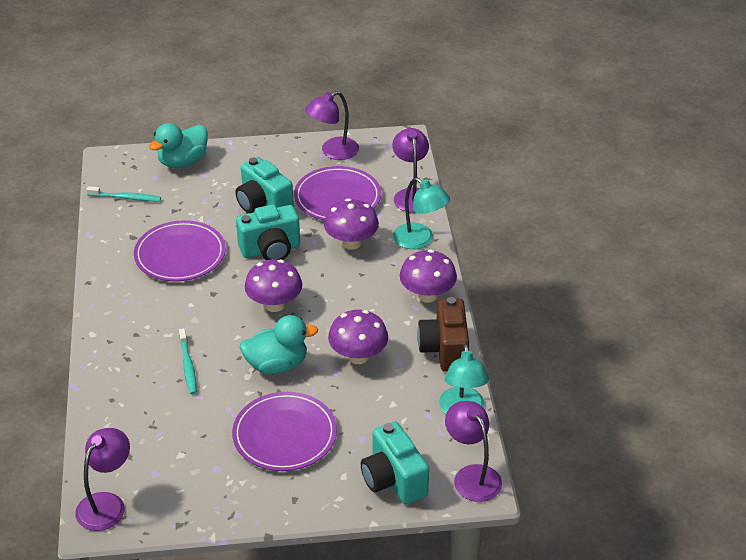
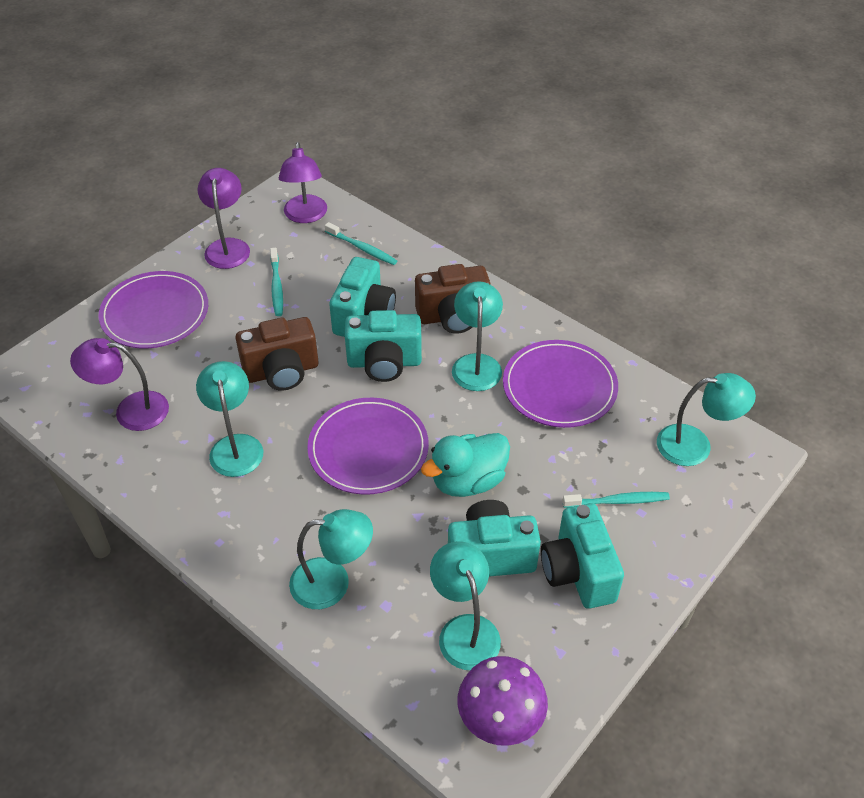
brown camera: [417,297,469,372] = 1 -> [236,317,319,391] [415,264,491,334] = 2
purple lamp: [75,428,130,531] [305,91,359,160] [392,128,429,213] [445,401,502,502] = 4 -> [70,338,169,431] [197,168,250,269] [279,142,327,223] = 3
purple mushroom: [245,259,302,312] [324,198,379,250] [328,310,388,364] [400,250,457,303] = 4 -> [457,656,548,746] = 1
turquoise camera: [235,157,294,213] [236,204,300,260] [361,421,429,504] = 3 -> [329,257,396,337] [345,310,422,382] [448,500,541,577] [541,503,624,609] = 4
turquoise duck: [149,123,208,168] [239,315,318,374] = 2 -> [421,433,510,497] = 1
turquoise lamp: [393,178,450,249] [439,343,489,414] = 2 -> [196,361,263,477] [289,509,373,609] [430,541,501,670] [452,281,503,391] [657,373,756,466] = 5
turquoise toothbrush: [86,186,161,202] [179,328,197,394] = 2 -> [270,248,283,316] [325,222,397,265] [562,492,670,508] = 3

